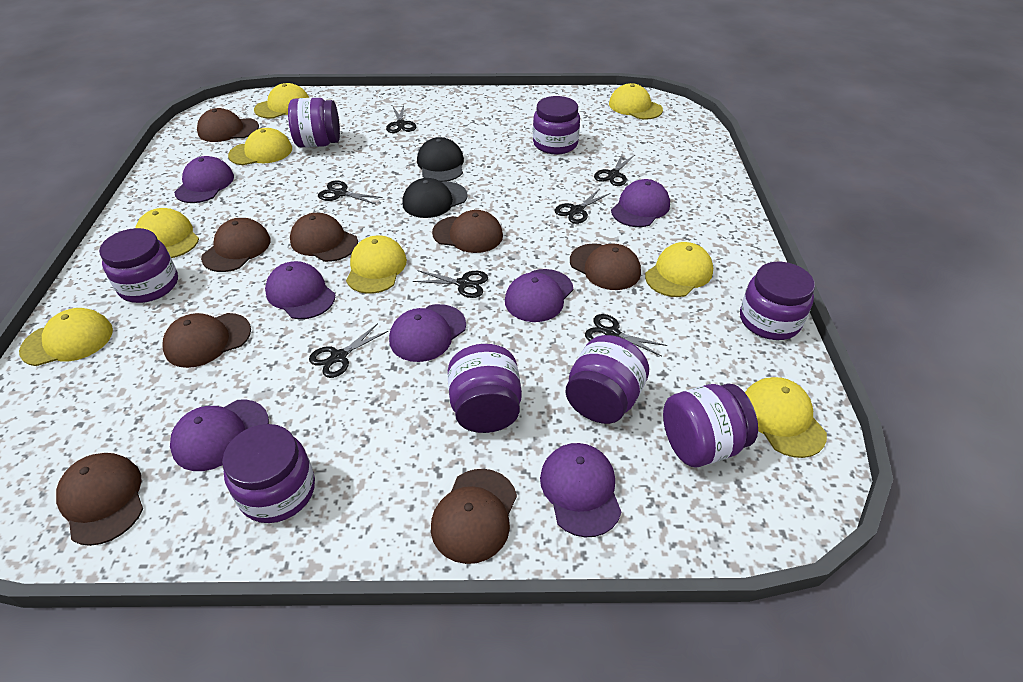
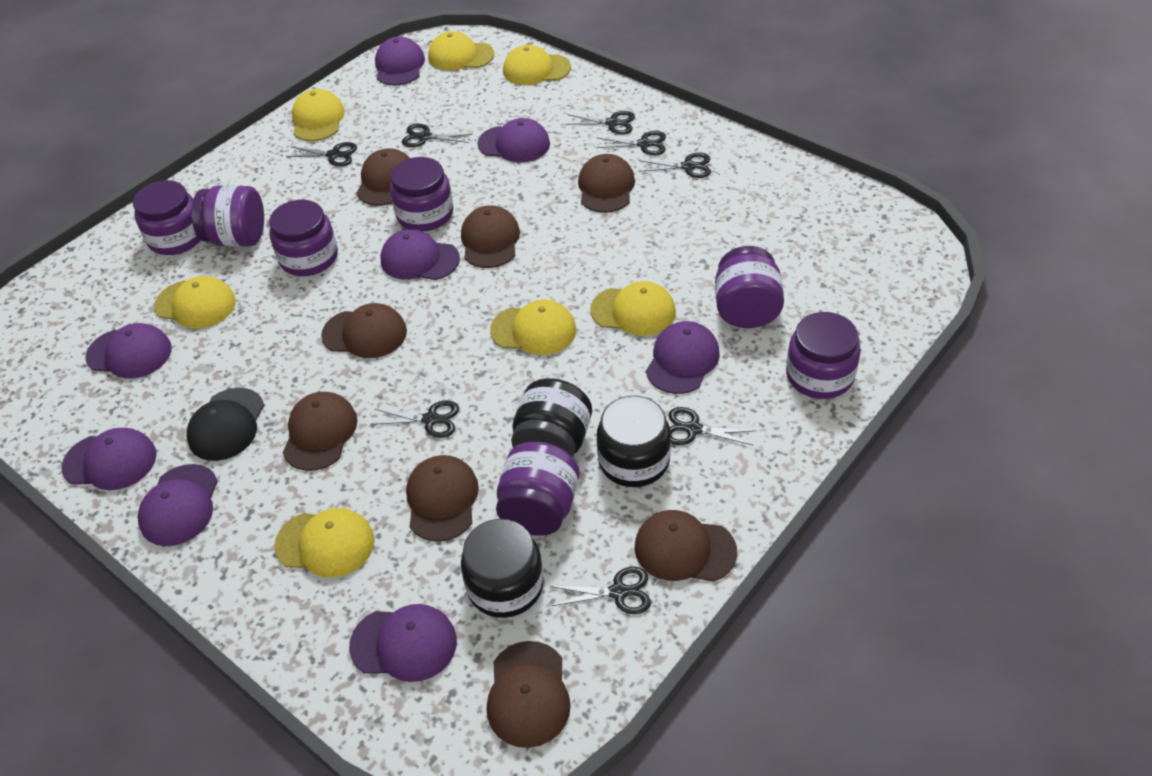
black cap: [402,178,468,218] [417,137,464,182] = 2 -> [187,388,264,461] = 1
black jar: none = 0 -> [461,519,544,618] [511,378,592,457] [597,396,671,487] = 3
black scissors: [309,323,388,378] [318,181,383,204] [386,105,416,133] [413,270,488,298] [555,189,611,224] [585,314,667,356] [594,153,635,186] = 7 -> [286,142,357,167] [370,400,459,438] [402,124,472,147] [550,567,651,614] [565,111,635,134] [596,131,666,155] [639,153,711,178] [668,407,756,445] = 8
purple cap: [170,400,269,471] [174,156,234,203] [265,261,335,319] [389,304,466,362] [505,269,573,322] [540,443,621,537] [611,179,670,227] = 7 -> [61,428,157,490] [85,323,172,379] [138,464,218,546] [349,604,457,682] [375,37,425,85] [380,229,460,280] [477,118,550,162] [646,321,720,394] = 8
purple jar: [99,228,178,303] [222,424,315,523] [288,98,340,147] [448,344,522,433] [533,96,580,155] [565,335,649,424] [663,383,758,467] [740,262,815,340] = 8 -> [133,180,201,255] [192,185,264,247] [269,200,338,276] [390,157,453,231] [496,442,580,536] [715,246,784,328] [786,312,861,399] = 7
yellow cap: [19,308,113,366] [135,208,199,258] [228,128,292,165] [254,83,309,119] [346,235,407,294] [609,83,663,120] [645,242,713,297] [745,377,827,458] = 8 -> [154,276,236,329] [274,508,374,577] [292,89,345,141] [428,31,494,71] [490,299,576,355] [503,45,571,85] [590,281,676,336] = 7

